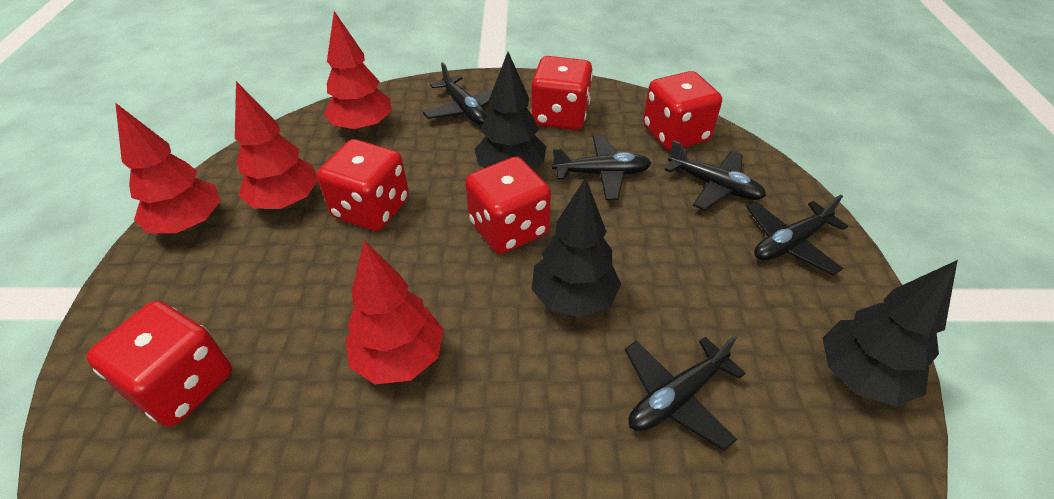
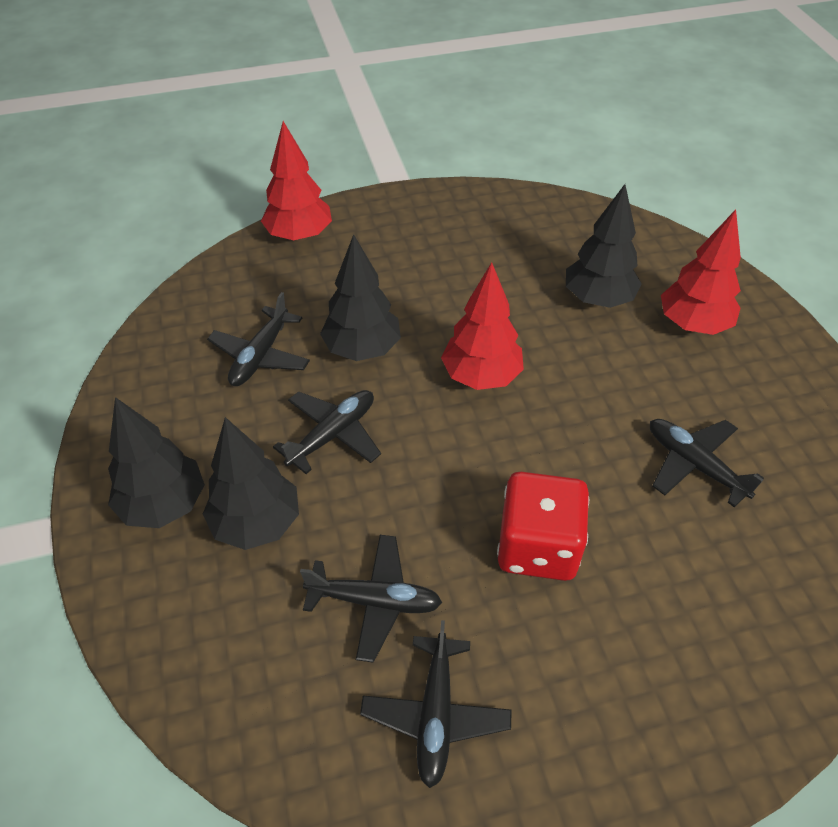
black tree: [474,52,546,169] [532,177,621,318] [822,260,958,406] = 3 -> [108,397,205,528] [203,417,299,550] [320,234,401,361] [566,184,642,308] = 4
red dice: [86,301,232,427] [317,139,409,231] [465,157,551,254] [531,56,593,130] [643,71,722,150] = 5 -> [497,472,589,581] = 1
red tree: [115,103,220,233] [235,81,318,209] [324,11,392,132] [346,241,444,384] = 4 -> [261,121,332,242] [441,262,524,390] [661,210,741,335] = 3

